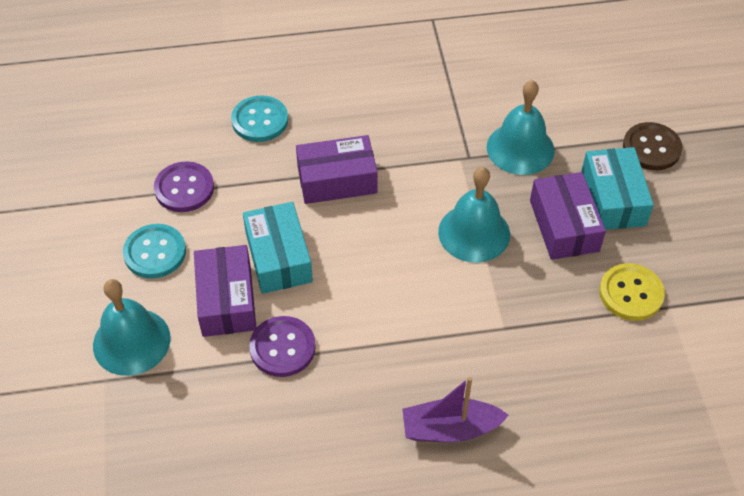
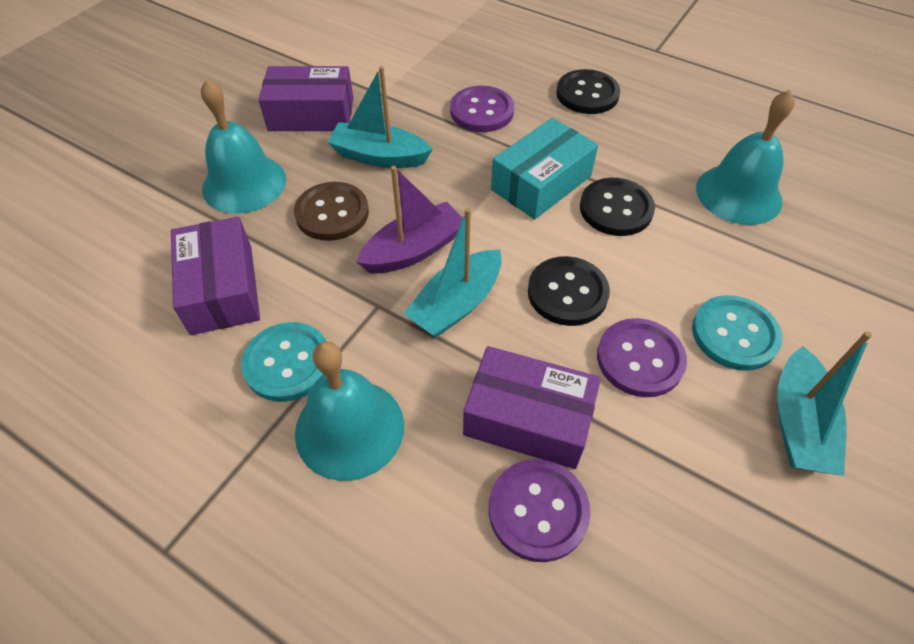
black button: none = 0 -> [528,256,610,326] [556,69,620,114] [580,178,655,236] = 3
purple button: [154,161,214,212] [249,316,316,377] = 2 -> [450,86,514,132] [489,459,590,562] [597,318,687,397] = 3
turquoise boat: none = 0 -> [327,66,433,168] [404,208,502,338] [777,331,872,476] = 3
turquoise box: [243,202,313,294] [581,147,654,230] = 2 -> [491,118,598,219] = 1
yellow button: [599,263,665,321] = 1 -> none = 0

